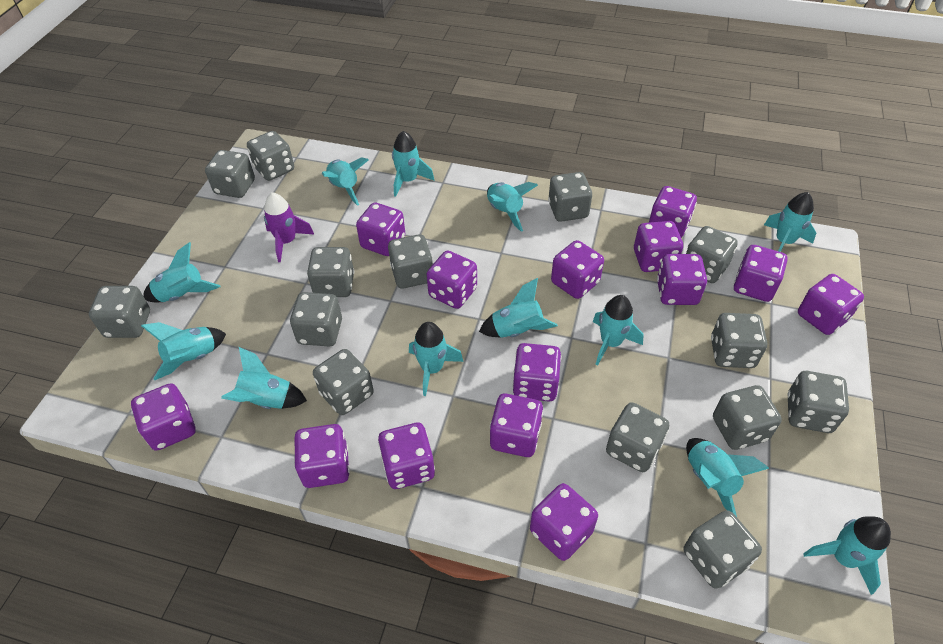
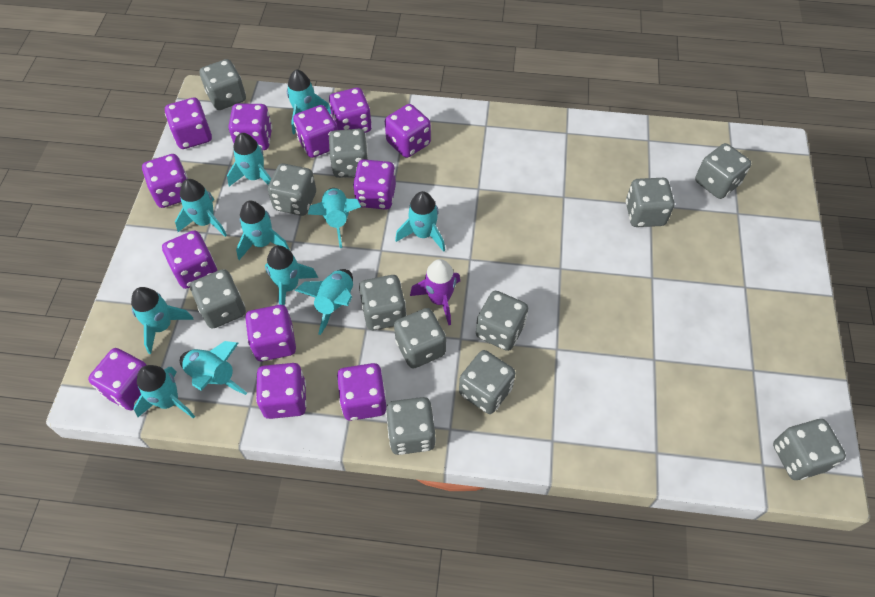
grey dice: [89,286,150,338] [205,150,255,198] [247,131,294,181] [290,292,342,346] [307,247,354,297] [313,349,374,415] [388,234,433,289] [548,172,592,222] [606,402,669,472] [683,510,762,589] [686,226,738,283] [711,313,767,368] [713,385,782,450] [787,371,849,433] = 14 -> [190,269,246,329] [199,59,246,110] [268,163,316,216] [329,129,368,178] [359,275,407,330] [386,397,436,455] [394,308,446,368] [459,350,516,414] [476,291,528,351] [626,178,674,227] [695,143,751,199] [773,419,846,480] = 12
purple dice: [131,383,196,451] [294,424,350,488] [356,202,406,256] [378,423,435,489] [427,251,477,309] [490,393,543,457] [513,343,561,401] [530,483,598,561] [551,240,604,299] [634,221,683,272] [649,186,697,238] [657,254,707,305] [734,245,788,302] [798,274,864,335] = 14 -> [88,348,146,411] [142,154,188,208] [162,230,217,289] [165,98,212,149] [228,104,272,150] [245,305,296,361] [256,363,307,419] [293,105,337,158] [329,87,372,133] [337,363,386,421] [353,159,396,210] [385,104,431,158] = 12
turquoise rocket: [141,322,226,380] [143,242,221,302] [221,347,307,409] [322,157,368,206] [392,131,434,197] [409,322,464,396] [479,278,558,338] [487,182,538,232] [593,295,644,365] [686,438,770,517] [764,192,816,252] [803,516,891,595] = 12 -> [131,287,194,354] [133,365,195,419] [175,179,227,237] [180,341,247,395] [227,133,271,186] [236,201,290,260] [265,245,318,306] [287,69,331,135] [294,269,353,335] [308,188,361,248] [395,191,445,252] = 11

